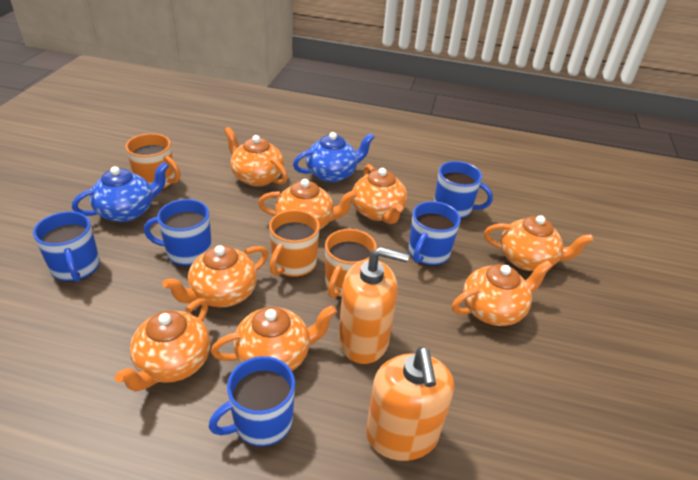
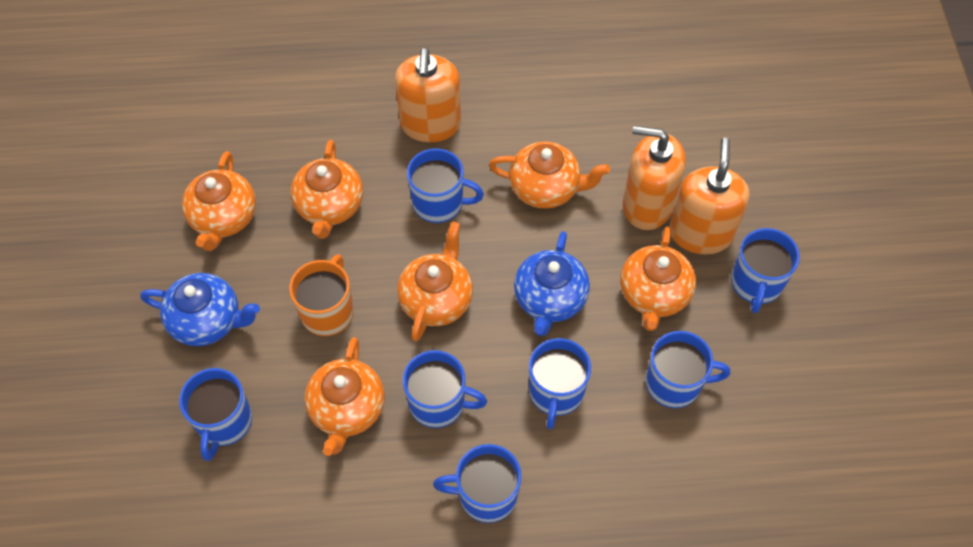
blue mug: [33,211,100,282] [144,199,212,266] [209,356,295,446] [408,201,461,266] [434,161,493,219] = 5 -> [179,368,252,461] [403,350,487,428] [407,148,484,223] [433,444,522,523] [529,338,591,429] [646,331,730,408] [731,228,800,313] = 7
orange mug: [126,133,180,190] [269,210,320,277] [325,229,377,298] = 3 -> [289,254,354,336] = 1
orange soap dispenser: [339,247,409,364] [366,347,454,461] = 2 -> [395,48,461,142] [623,126,686,230] [669,138,750,255] = 3
orange teapot: [115,298,211,392] [163,245,268,307] [211,305,337,371] [224,127,288,187] [258,179,357,230] [352,164,408,224] [452,260,552,326] [484,215,594,271] = 8 -> [182,151,256,251] [291,140,363,239] [305,337,385,456] [397,222,473,342] [489,141,610,209] [620,226,696,331] = 6

